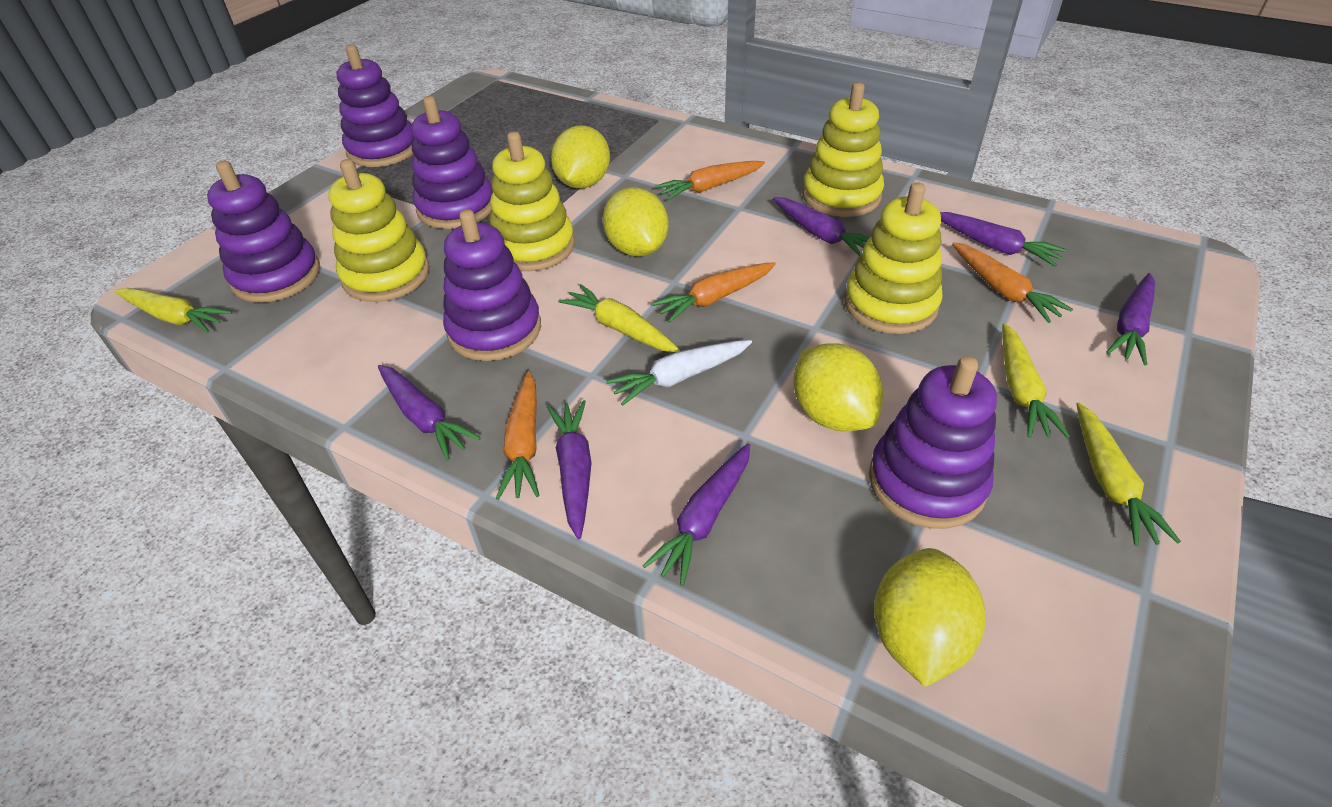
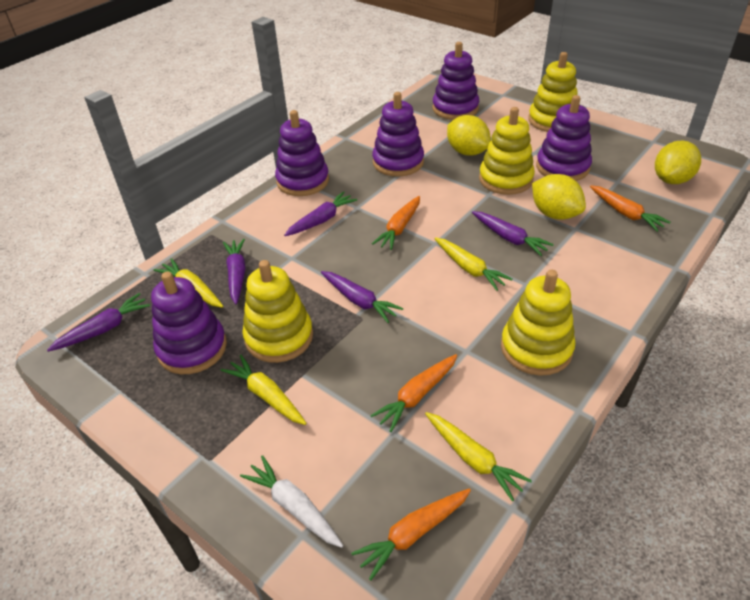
purple carrot: [378,365,481,461] [547,400,591,539] [642,443,750,586] [773,197,869,256] [940,212,1067,267] [1106,273,1155,365] = 6 -> [47,293,150,352] [223,239,246,304] [284,191,357,236] [321,271,404,323] [472,211,554,256] = 5
yellow lemon: [551,126,610,189] [603,187,669,257] [793,343,883,432] [874,548,986,687] = 4 -> [447,115,491,156] [532,174,586,220] [655,140,701,184] = 3

